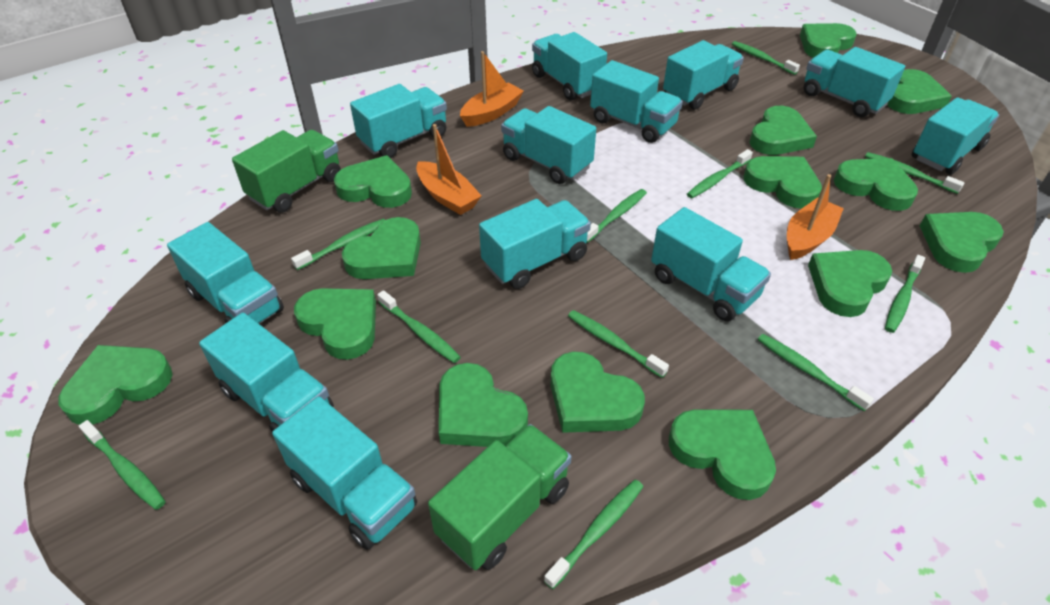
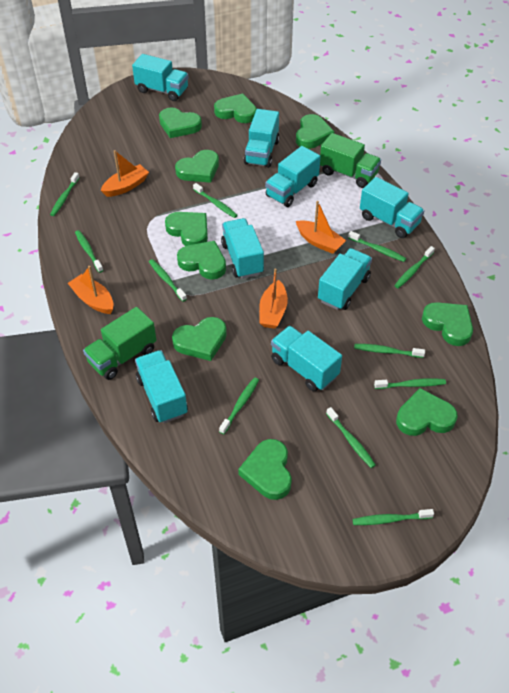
green heart: [58,345,172,425] [294,288,376,360] [334,155,412,208] [342,217,421,279] [439,363,528,447] [550,352,645,433] [669,410,776,500] [744,156,822,208] [749,106,817,155] [800,23,857,58] [808,250,892,317] [834,158,918,211] [887,69,952,114] [920,212,1004,273] = 14 -> [159,107,202,138] [165,212,208,246] [172,317,227,361] [175,150,219,183] [177,241,226,280] [214,93,257,123] [238,439,292,500] [296,114,334,149] [396,388,458,436] [422,302,473,346] = 10
orange boat: [416,124,482,215] [460,51,524,127] [787,174,844,260] = 3 -> [68,266,113,314] [101,150,149,197] [259,268,288,329] [296,201,346,254] = 4
turquoise truck: [167,222,284,324] [199,313,334,435] [272,396,417,550] [350,84,447,158] [479,199,591,289] [501,106,596,184] [532,32,607,100] [590,60,683,143] [651,207,771,321] [663,40,744,109] [804,47,905,117] [912,97,999,175] = 12 -> [132,54,189,101] [135,350,188,423] [221,218,264,279] [244,109,280,168] [265,146,321,207] [271,326,342,391] [318,248,372,310] [360,177,424,238] = 8

